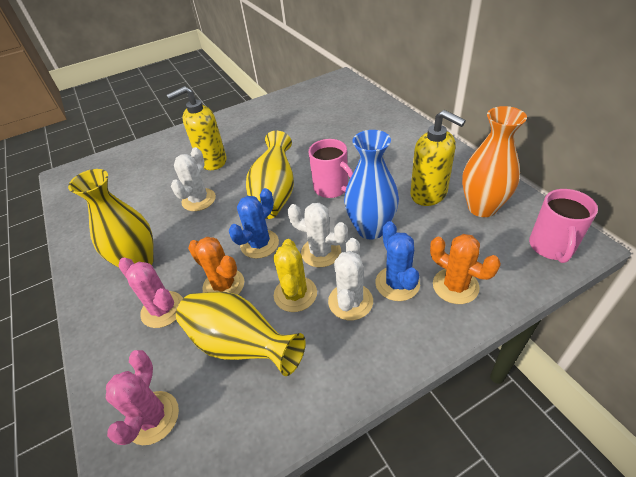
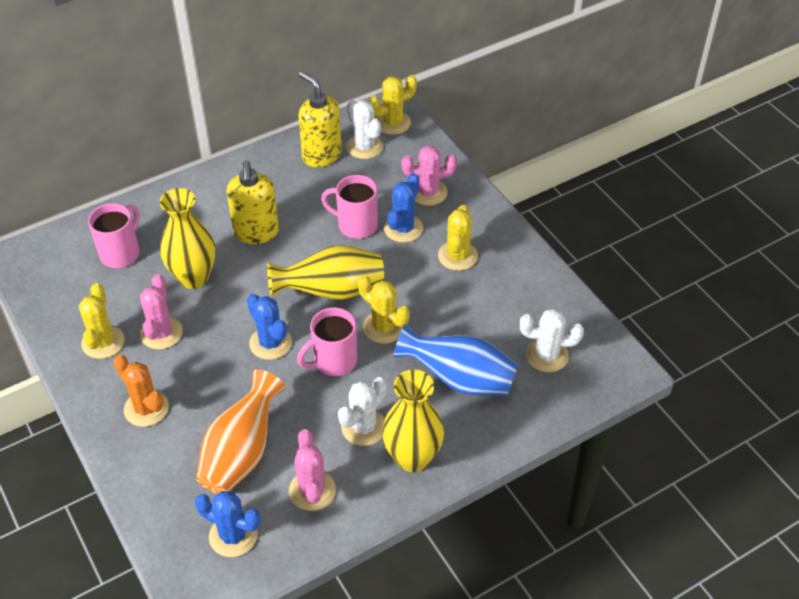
blue cactus: [229,188,279,259] [375,221,420,301] = 2 -> [195,491,261,557] [247,294,292,360] [384,173,423,243] = 3
orange cactus: [188,237,244,295] [430,234,501,304] = 2 -> [113,354,169,427] = 1
pink cactus: [106,350,179,445] [118,258,183,328] = 2 -> [140,274,183,350] [289,429,336,511] [401,145,457,206] = 3
pink mug: [309,139,353,198] [529,189,598,263] = 2 -> [88,203,140,268] [297,307,357,376] [321,175,378,239] = 3
yellow cactus: [274,239,317,312] = 1 -> [79,283,125,359] [358,275,410,344] [369,75,417,135] [438,205,478,271] = 4

